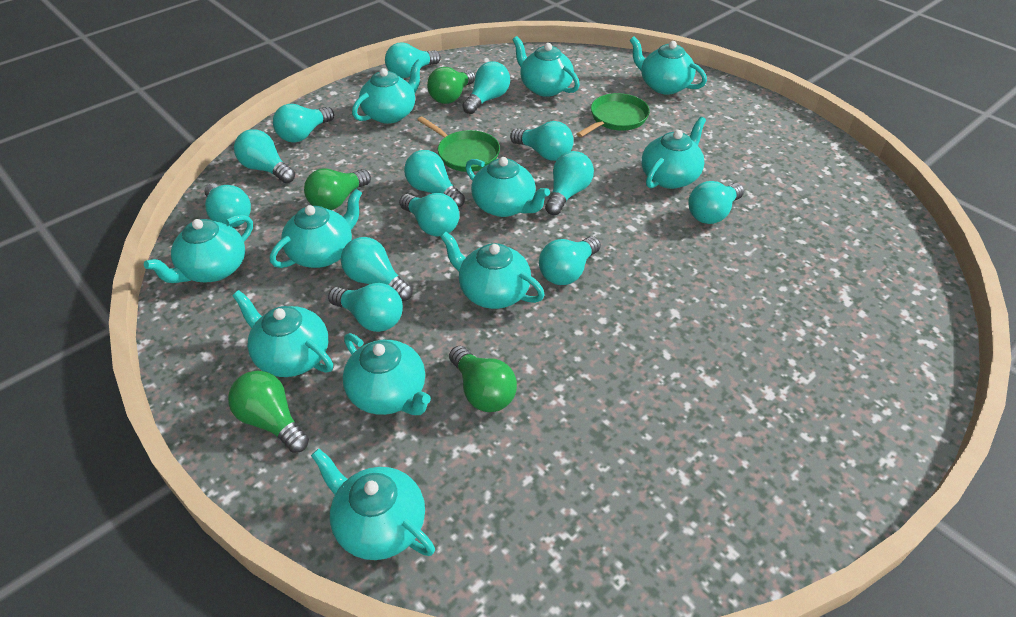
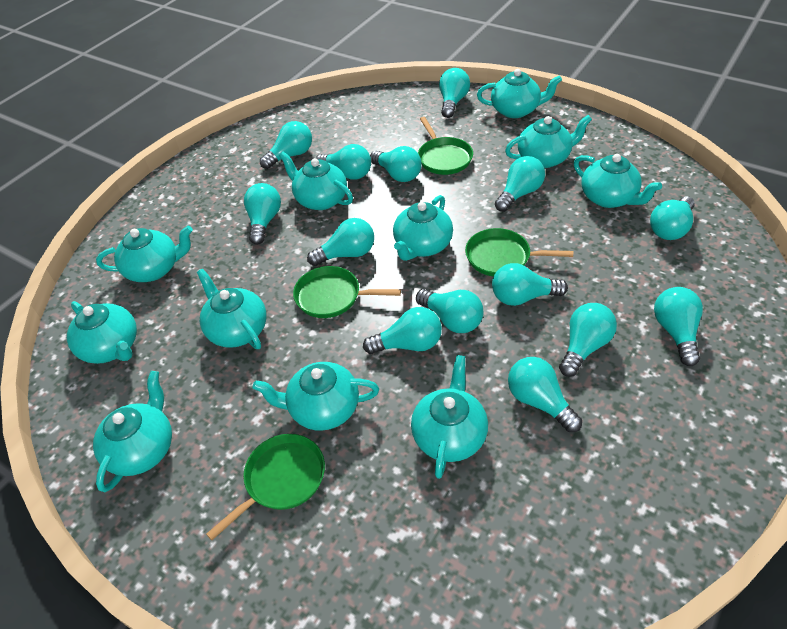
green light bulb: [228,371,309,453] [304,169,371,210] [427,67,475,104] [449,346,517,412] = 4 -> none = 0
green pan: [417,116,500,172] [577,93,650,137] = 2 -> [206,434,325,540] [293,266,401,318] [418,117,473,175] [465,228,573,277] = 4
turquoise light bulb: [204,183,251,228] [234,129,295,183] [273,104,334,143] [328,283,403,332] [341,237,413,301] [385,42,441,78] [399,193,460,236] [404,150,465,208] [462,61,510,114] [510,121,574,161] [539,236,601,285] [545,151,594,215] [688,181,744,224] = 13 -> [244,183,281,245] [260,121,312,169] [307,218,374,266] [316,144,371,180] [363,307,442,354] [370,146,422,182] [416,289,483,333] [439,68,470,118] [492,263,568,306] [495,156,545,212] [508,357,582,432] [559,303,617,377] [650,196,695,240] [654,287,703,366] = 14

